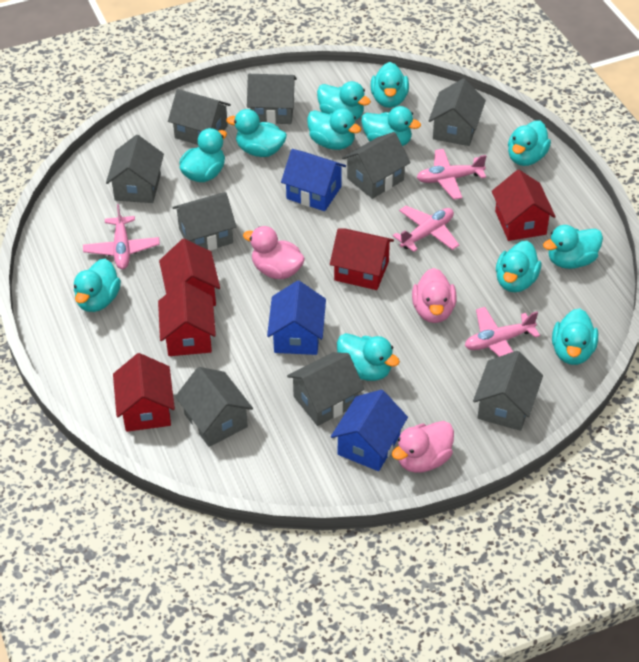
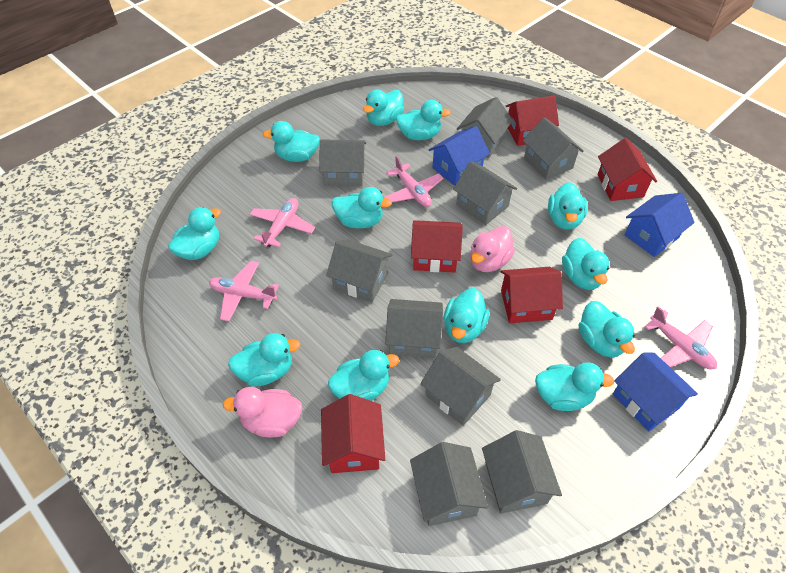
pink duck: [243,226,305,279] [392,421,454,473] [412,268,456,323] = 3 -> [223,387,302,438] [470,226,515,272] = 2

